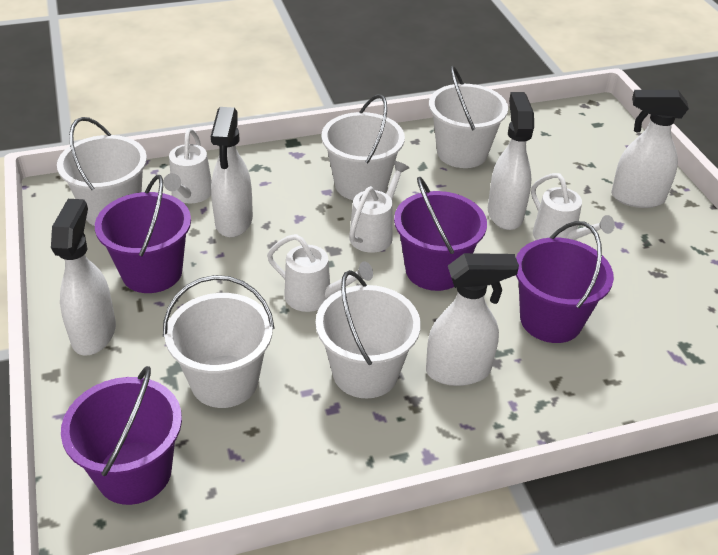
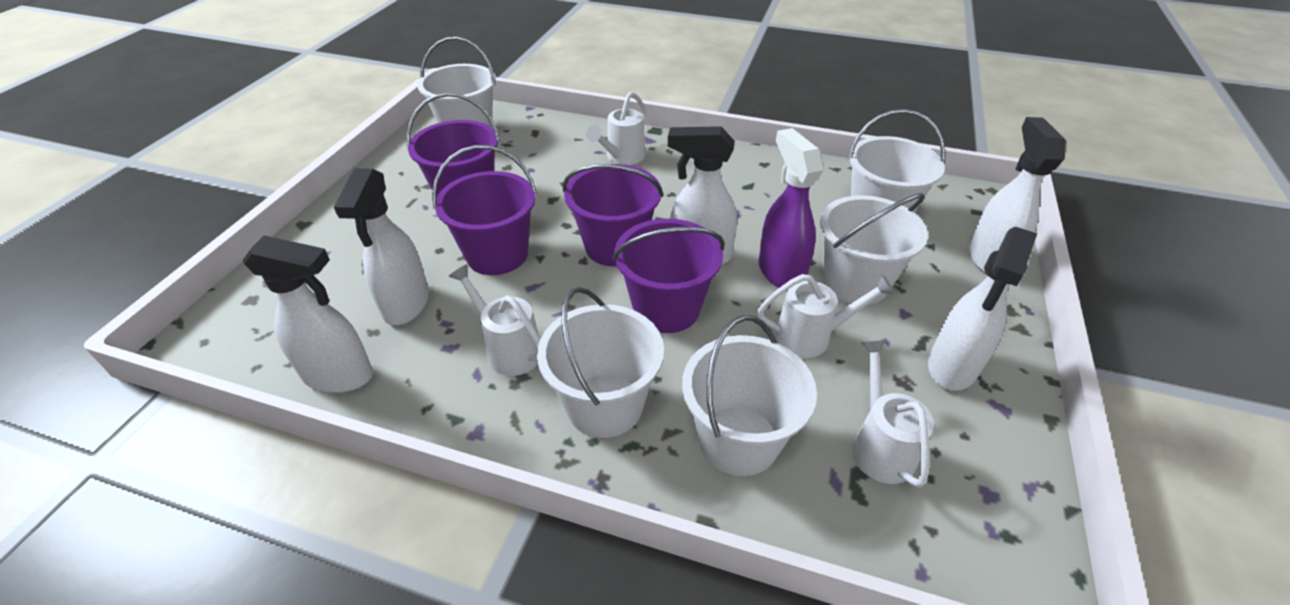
purple spray bottle: none = 0 -> [759,128,824,291] = 1

